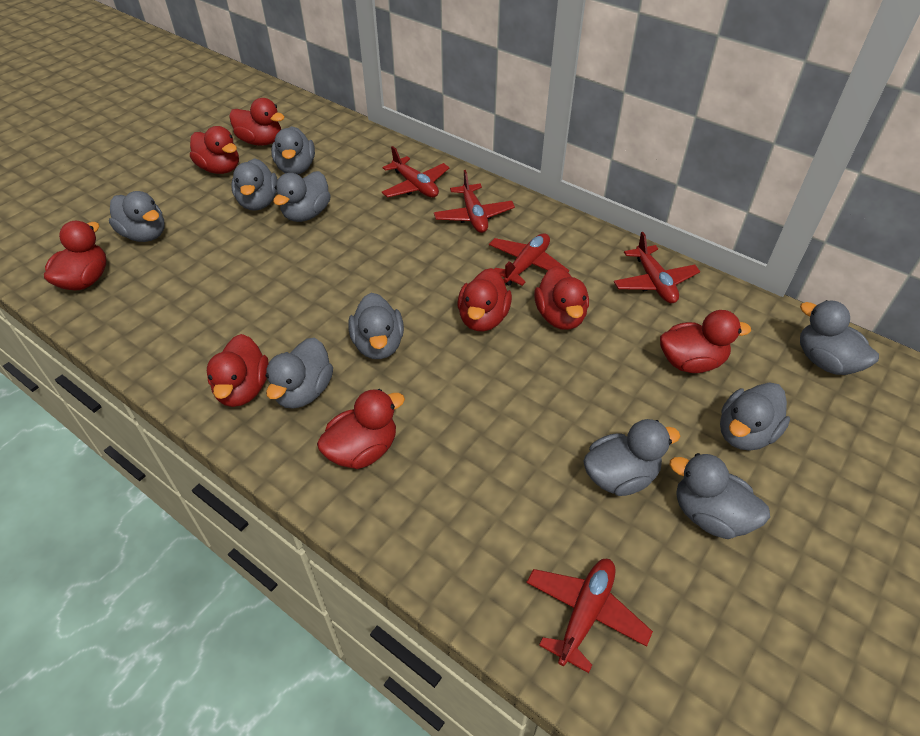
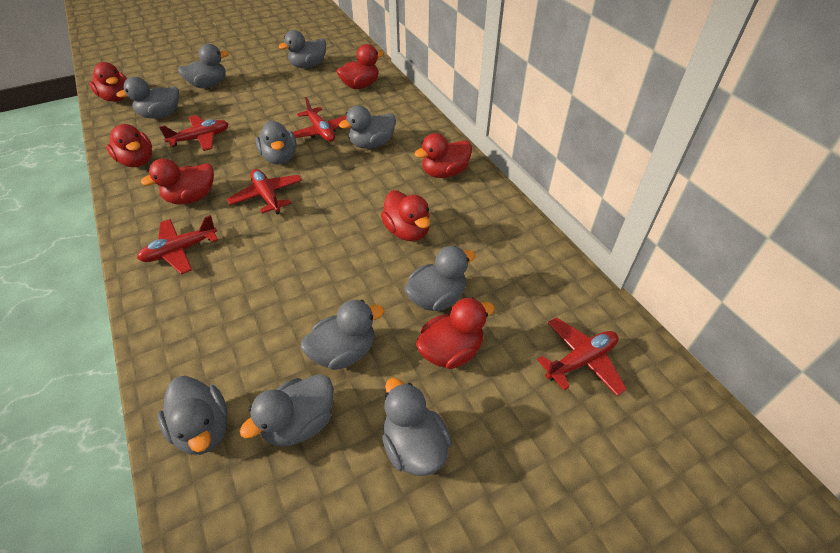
red duck: [44,221,106,290] [190,126,239,174] [207,334,269,407] [229,98,284,146] [317,389,405,469] [457,268,512,331] [534,266,589,330] [660,310,751,373] = 8 -> [89,62,127,102] [106,124,152,167] [141,158,214,205] [337,44,384,89] [381,190,430,241] [414,133,472,178] [416,298,495,369] = 7

